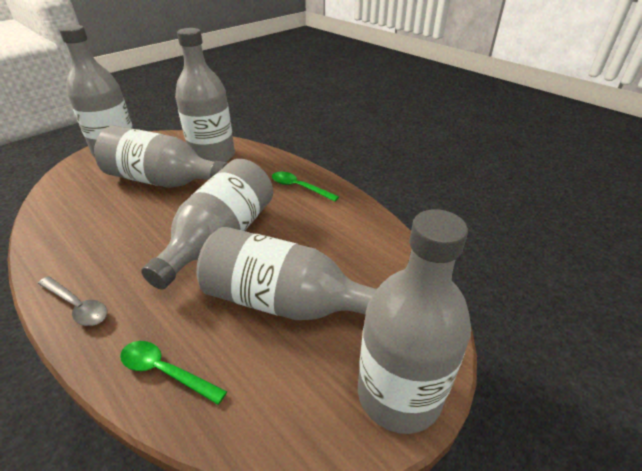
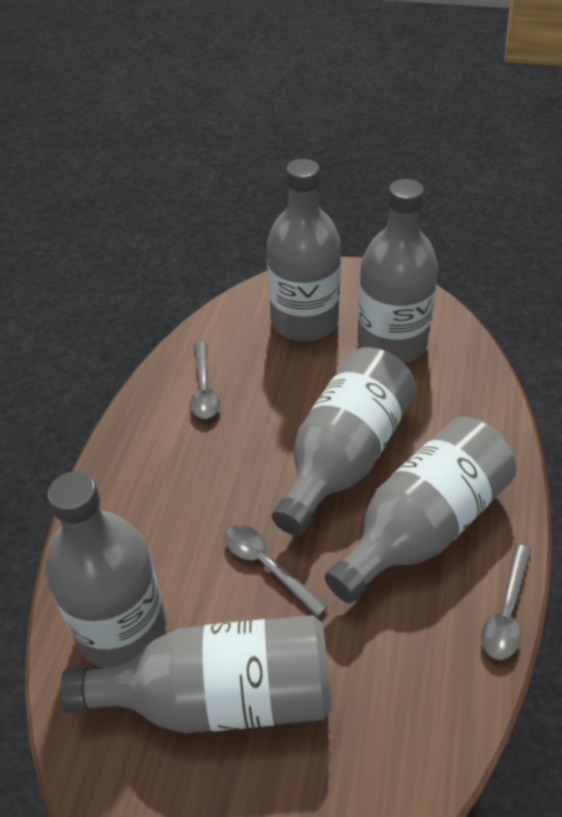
green spoon: [120,341,227,405] [272,172,339,202] = 2 -> none = 0
grey spoon: [38,276,107,326] = 1 -> [190,342,220,419] [224,525,328,617] [481,544,531,660] = 3

